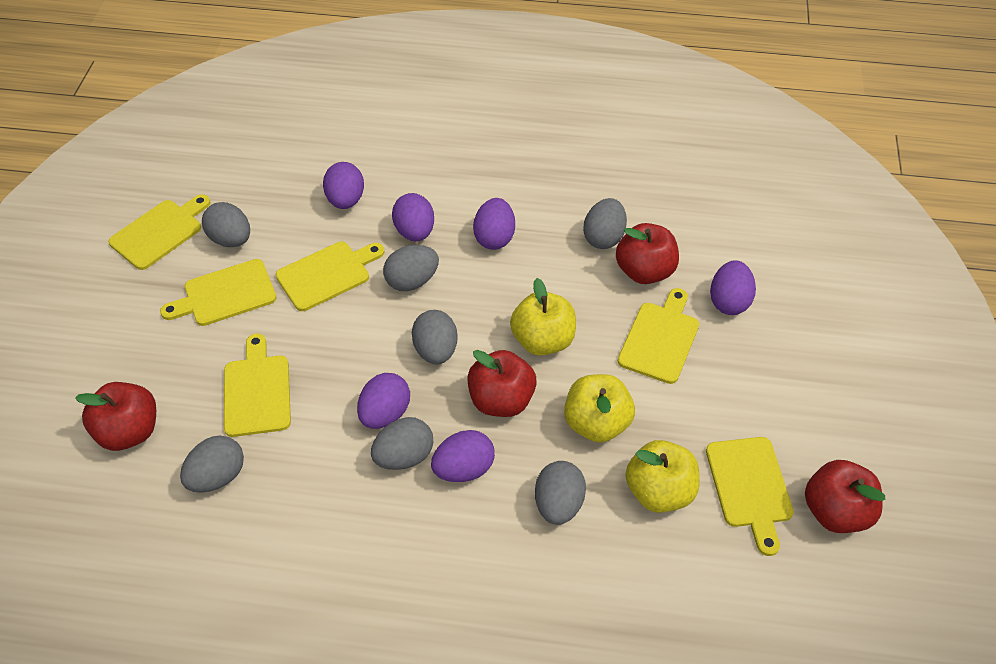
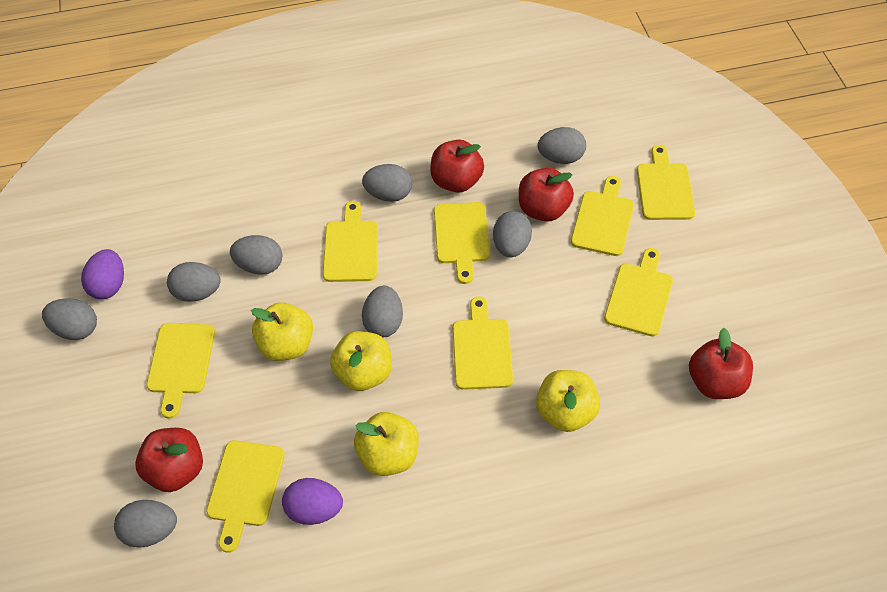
grey egg: [180,436,244,493] [202,202,250,247] [371,417,433,470] [383,245,439,291] [412,310,458,365] [535,461,586,525] [583,198,627,249] = 7 -> [42,299,97,340] [114,500,177,548] [167,262,221,302] [230,235,282,275] [362,164,412,202] [362,286,403,338] [493,211,532,257] [538,127,586,164] = 8
purple egg: [323,162,364,209] [357,373,410,429] [392,193,434,241] [431,430,495,482] [473,198,515,250] [710,260,756,315] = 6 -> [81,249,124,299] [282,478,343,525] = 2
yellow apple: [510,278,576,356] [564,374,635,443] [625,440,699,513] = 3 -> [251,302,313,361] [330,331,392,391] [354,412,419,476] [536,370,600,432] = 4
yellow cutting board: [108,194,210,270] [160,259,276,326] [224,334,291,437] [276,242,384,311] [618,288,699,384] [706,437,794,556] = 6 -> [147,323,215,419] [206,440,285,553] [323,201,378,282] [434,202,490,284] [453,297,513,390] [571,176,634,256] [604,248,673,337] [637,145,695,220] = 8

